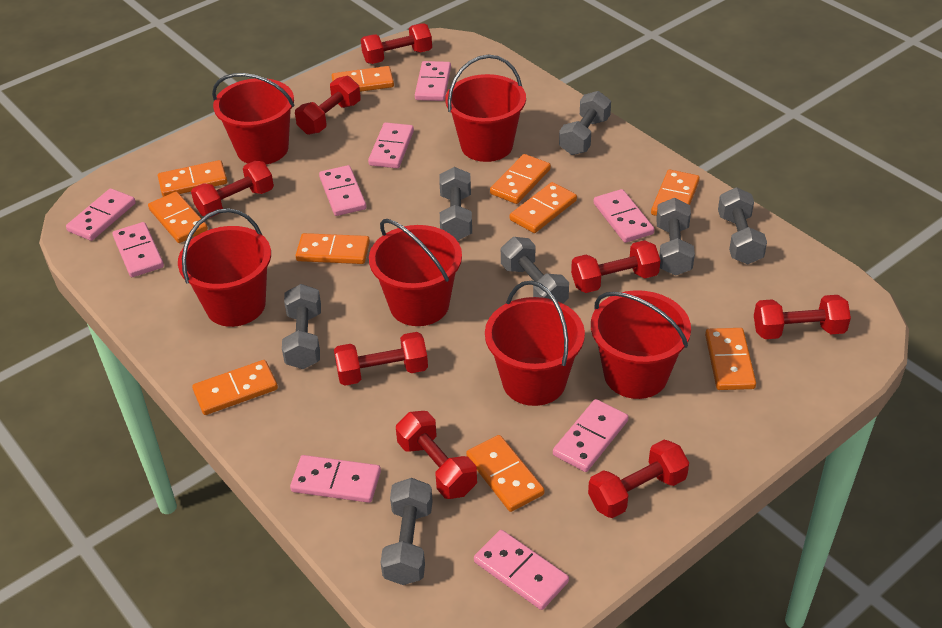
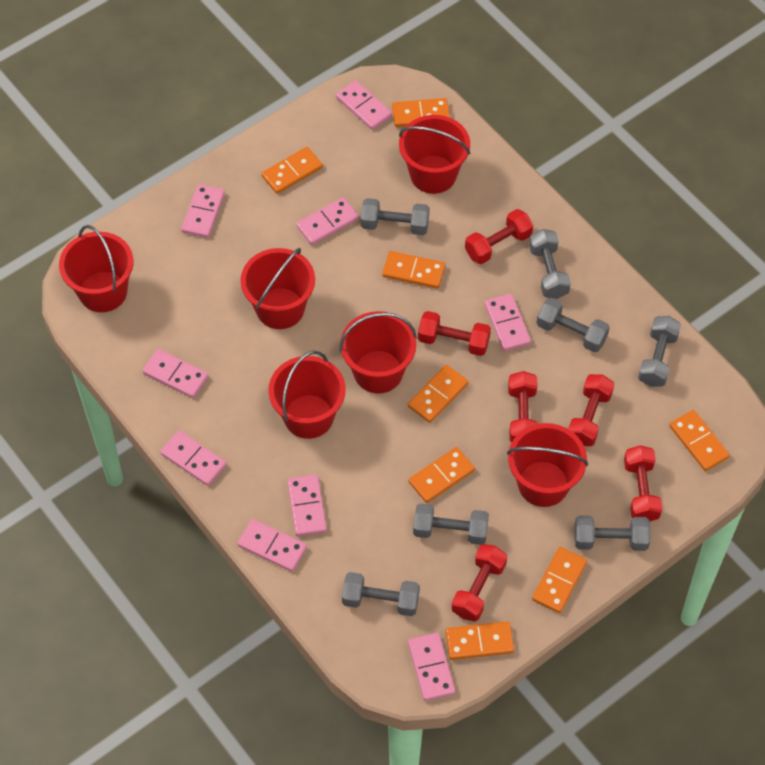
orange domino: [148,192,208,243] [158,160,227,197] [192,360,278,415] [295,233,370,264] [332,66,394,92] [466,435,544,512] [490,154,551,204] [510,182,577,233] [651,170,700,216] [705,328,756,390] = 10 -> [261,147,323,194] [382,251,445,289] [392,98,450,127] [408,365,468,423] [408,447,475,503] [446,621,514,660] [532,547,587,613] [669,410,730,471] = 8
red dumbbell: [191,161,274,217] [295,76,361,135] [334,332,428,386] [361,23,432,64] [396,411,477,499] [571,240,661,293] [588,440,689,518] [754,295,851,339] = 8 -> [418,311,491,356] [451,544,507,621] [465,209,533,264] [508,371,539,443] [568,374,614,446] [624,445,662,521] = 6

